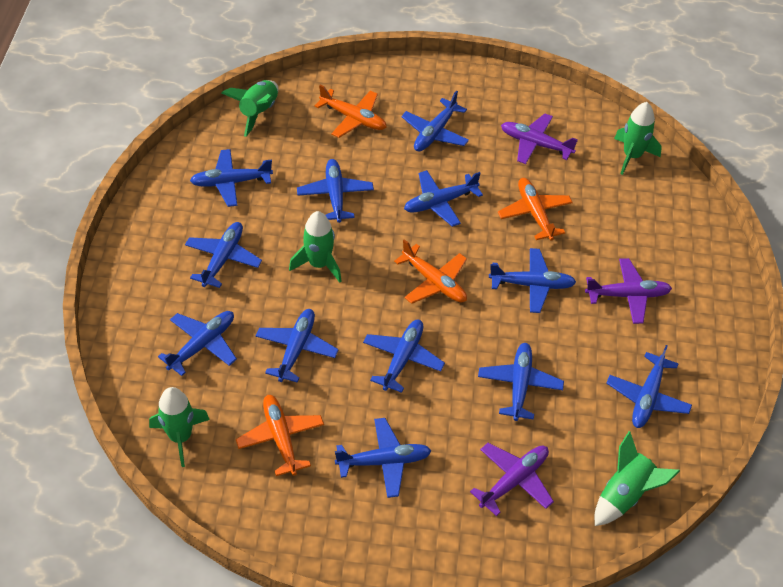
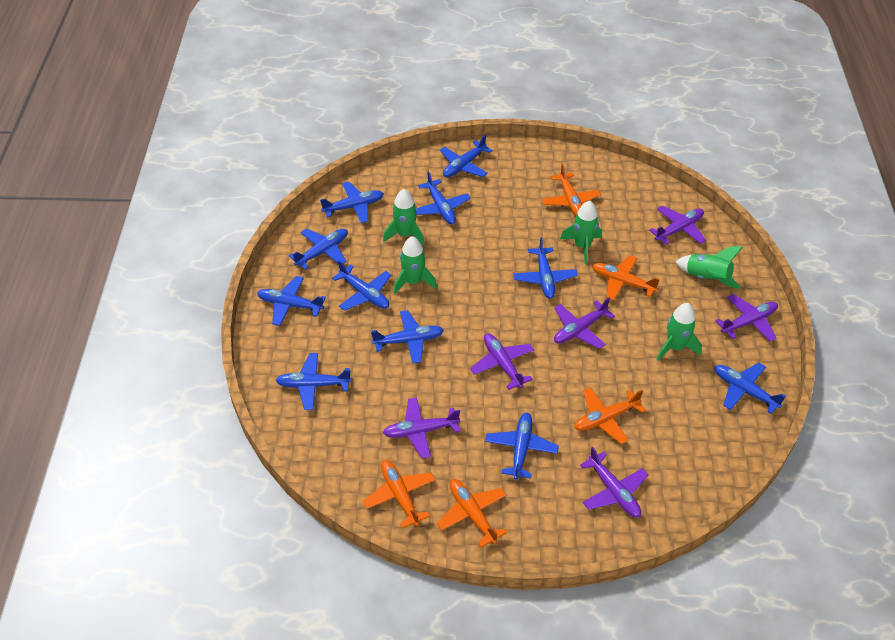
blue plane: [158,311,237,376] [185,222,262,288] [190,149,273,207] [256,309,339,383] [297,159,374,223] [335,418,431,498] [363,320,445,393] [401,91,469,151] [404,170,483,227] [478,343,564,421] [489,248,576,313] [606,345,692,428] = 12 -> [257,276,326,326] [275,353,352,410] [289,228,348,270] [320,182,384,223] [332,260,391,311] [371,310,444,364] [416,171,471,224] [440,135,493,177] [485,413,559,480] [513,237,578,299] [714,363,786,414] = 11
orange plane: [236,395,324,476] [314,85,387,138] [394,239,467,304] [498,178,573,241] = 4 -> [363,460,435,528] [437,479,507,547] [542,164,601,216] [574,387,646,444] [592,255,660,301] = 5
purple plane: [470,443,554,516] [501,114,578,164] [585,258,672,324] = 3 -> [383,398,460,459] [470,334,534,390] [554,298,615,349] [580,447,648,518] [649,205,706,245] [716,294,778,342] = 6

